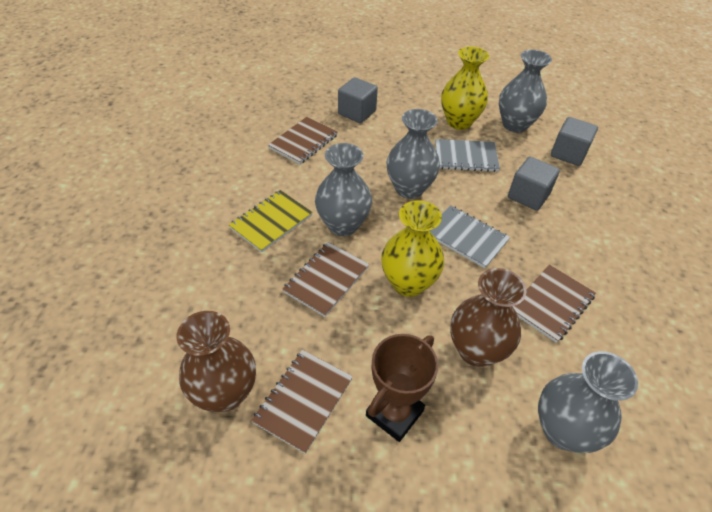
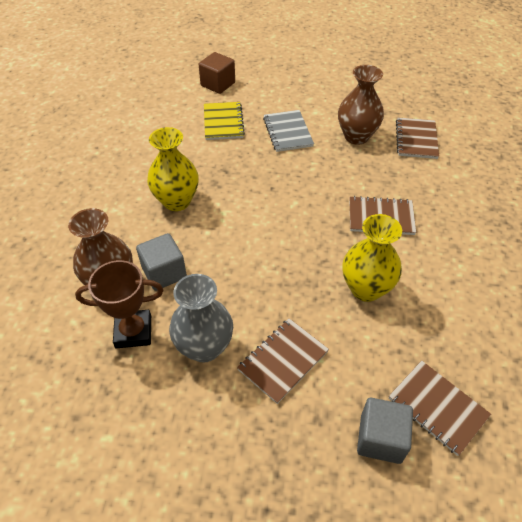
brown cube: none = 0 -> [199,52,235,94] = 1
grey cube: [338,77,378,123] [508,157,560,211] [551,117,598,166] = 3 -> [136,233,187,291] [357,398,413,464] = 2
grey notebook: [430,205,510,268] [435,139,500,172] = 2 -> [263,110,314,152] = 1
grey vase: [315,143,372,236] [387,109,440,199] [499,50,552,133] [538,351,638,453] = 4 -> [169,274,233,362] = 1

